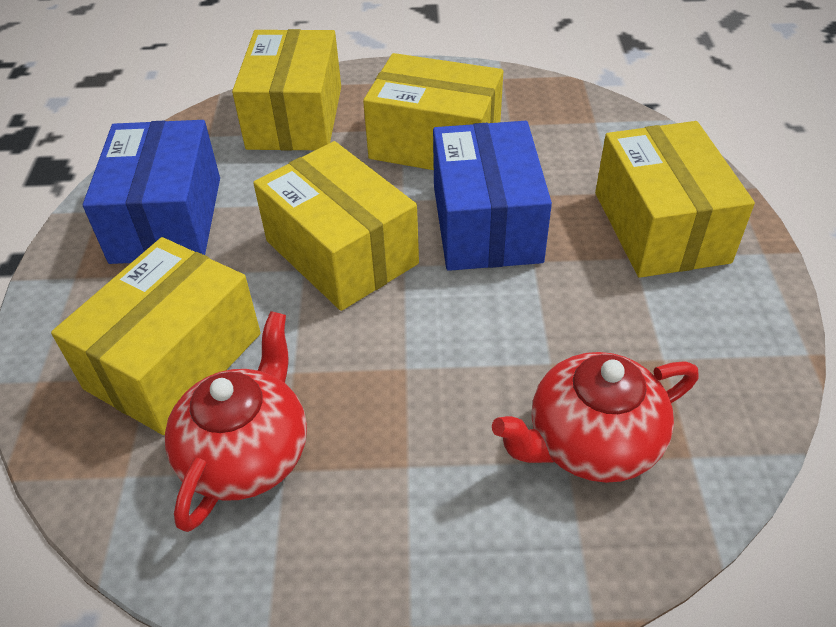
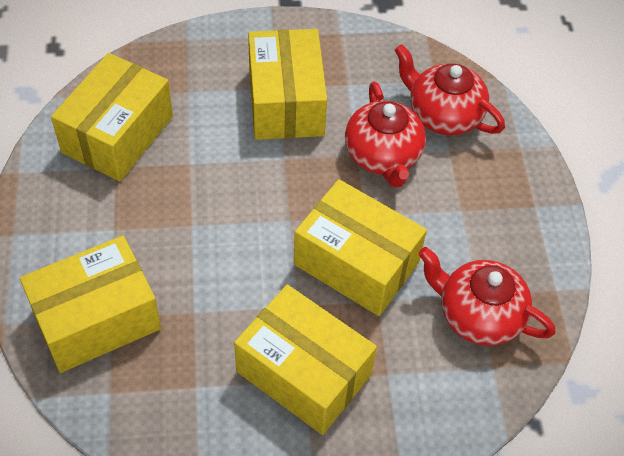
blue box: [83,120,220,264] [433,121,552,271] = 2 -> none = 0
red teapot: [165,311,307,532] [492,352,699,483] = 2 -> [345,81,426,188] [395,44,505,135] [418,247,556,346] = 3

